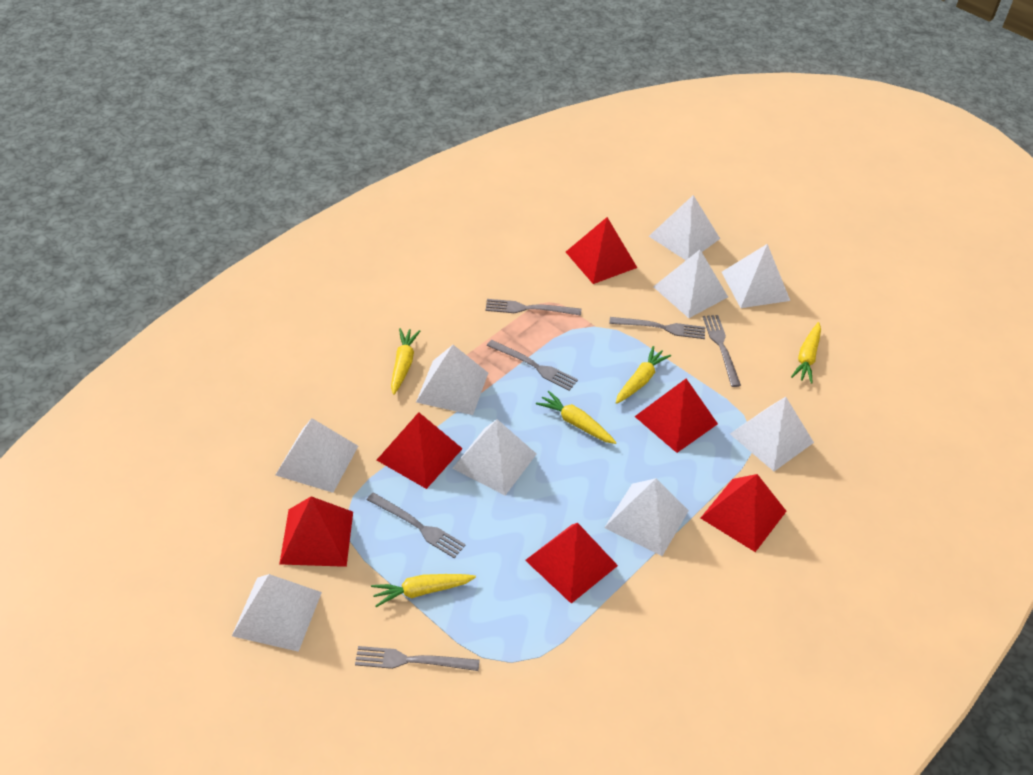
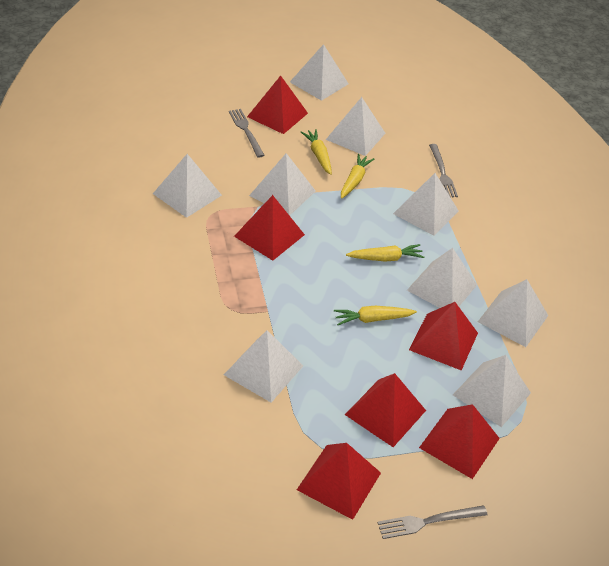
grey fork: [355,646,480,671] [367,492,466,558] [486,299,581,316] [487,340,578,391] [609,317,705,339] [703,315,741,387] = 6 -> [229,109,265,157] [377,505,488,539] [429,144,458,197] = 3
yellow carrot: [371,574,476,607] [391,328,420,395] [536,391,617,444] [616,346,671,404] [791,322,821,384] = 5 -> [301,129,332,175] [334,306,417,325] [341,154,374,199] [346,244,424,262] = 4

